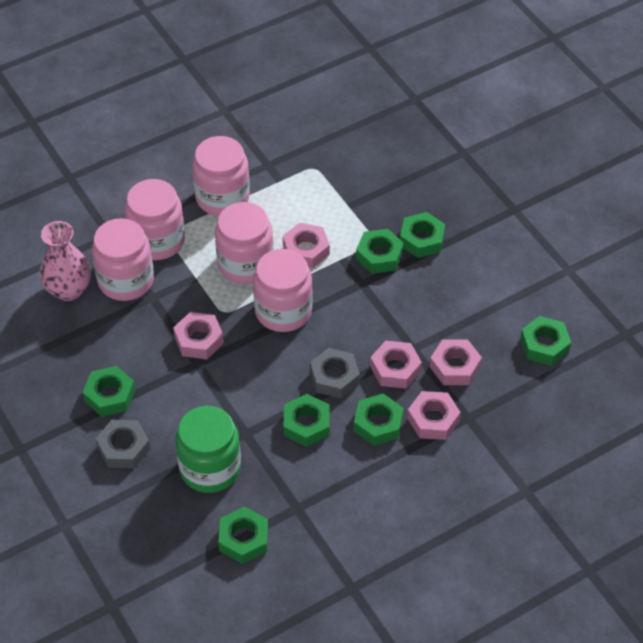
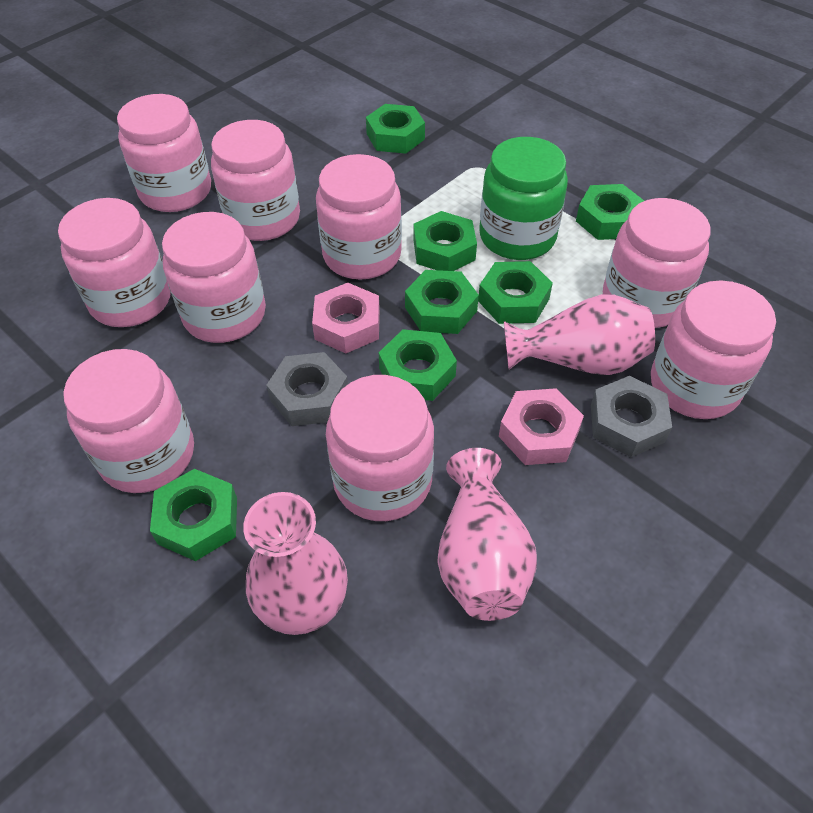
pink jar: [92,218,154,301] [125,179,185,260] [192,136,250,216] [215,202,274,284] [253,249,313,332] = 5 -> [58,198,171,327] [63,349,194,493] [117,94,211,212] [162,212,266,343] [211,120,300,241] [316,154,402,279] [326,375,434,521] [603,198,711,328] [651,280,776,419] = 9
pink nut: [173,312,224,359] [283,223,330,268] [370,341,422,389] [407,391,461,440] [430,339,482,385] = 5 -> [312,283,380,353] [499,388,584,465] = 2
pink vase: [40,221,91,301] = 1 -> [243,492,348,635] [438,448,537,621] [504,294,655,375] = 3

